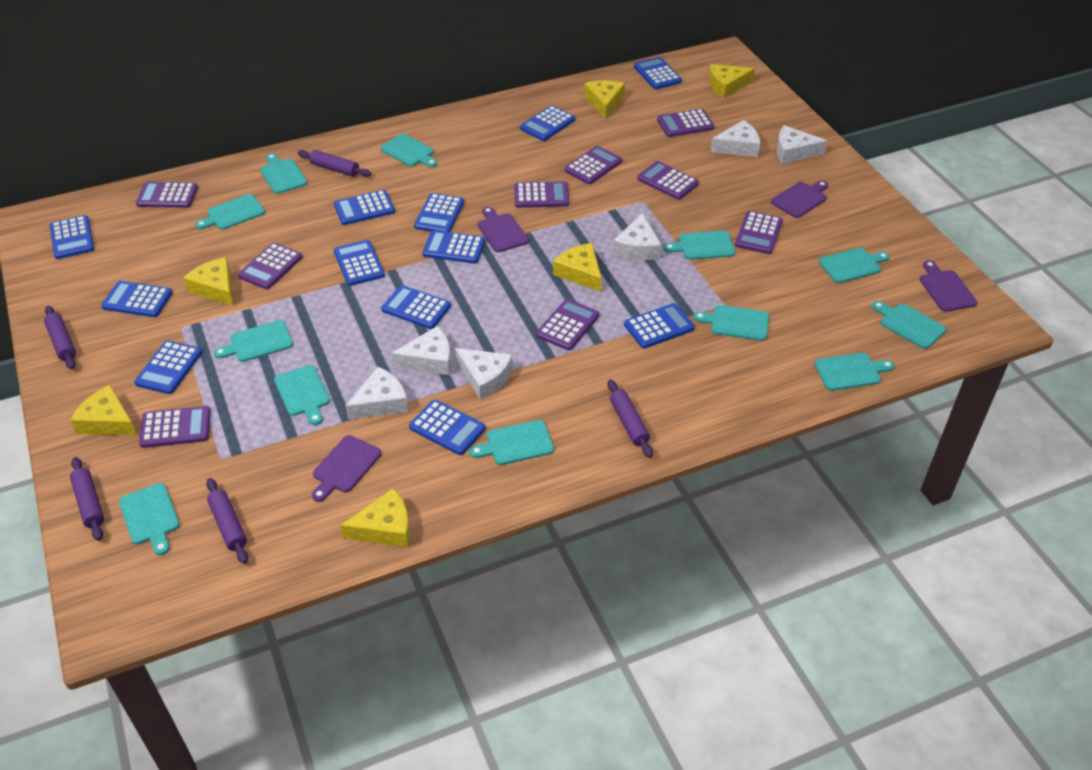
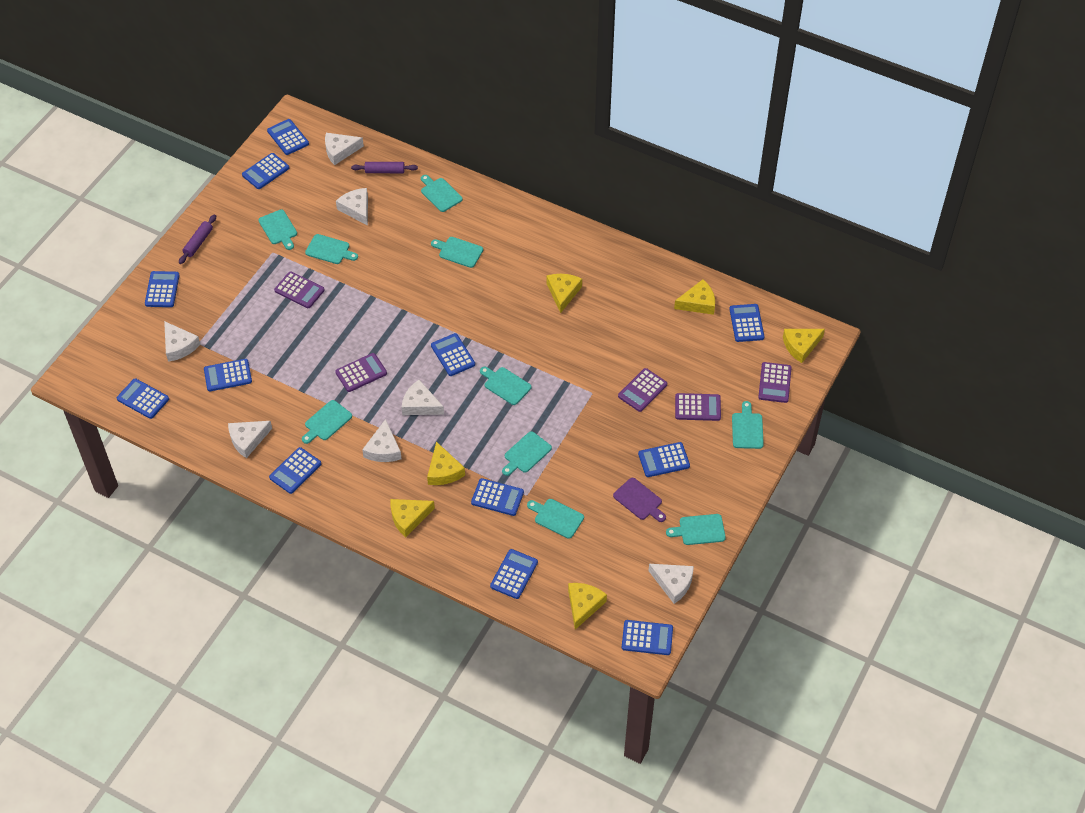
purple calculator: [136,182,198,208] [139,406,211,448] [238,243,303,289] [514,181,569,208] [536,299,599,350] [564,146,622,184] [637,161,699,200] [657,109,714,137] [735,211,783,254] = 9 -> [274,271,325,308] [335,353,387,392] [618,368,667,412] [675,393,721,421] [758,362,792,403] = 5
purple cutting board: [312,435,381,502] [478,207,529,252] [771,180,828,218] [920,260,977,312] = 4 -> [613,478,666,522] = 1
purple rolling pin: [44,306,76,369] [70,457,104,541] [206,478,248,564] [298,150,371,177] [608,379,653,458] = 5 -> [179,214,216,264] [351,162,418,173] = 2
turquoise cutting board: [119,483,180,555] [195,194,265,230] [214,320,293,362] [260,153,307,194] [274,365,330,425] [380,134,438,168] [469,420,554,465] [663,231,735,260] [693,305,769,341] [814,353,894,391] [819,248,890,283] [872,301,946,349] = 12 -> [258,210,297,250] [302,400,352,444] [305,234,358,264] [421,175,463,212] [431,237,483,268] [480,367,531,405] [502,431,552,476] [527,499,584,539] [666,514,726,545] [732,401,764,449] = 10
white cheese: [345,367,408,420] [391,326,451,375] [455,348,513,400] [613,213,661,260] [710,120,760,157] [777,125,827,164] = 6 -> [164,321,200,362] [228,421,272,458] [325,133,364,165] [336,188,368,226] [362,419,402,462] [402,380,444,415] [649,564,694,604] = 7

